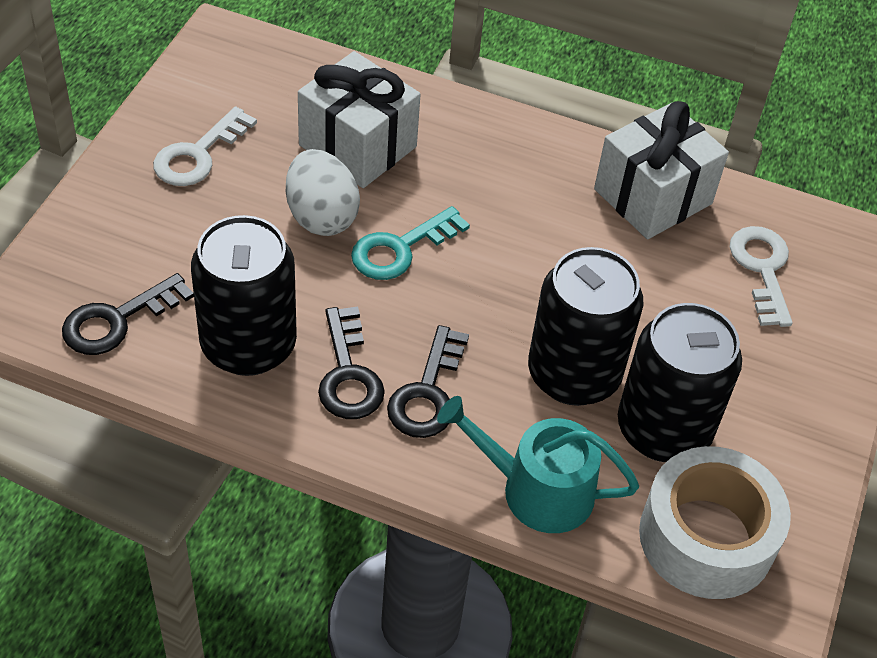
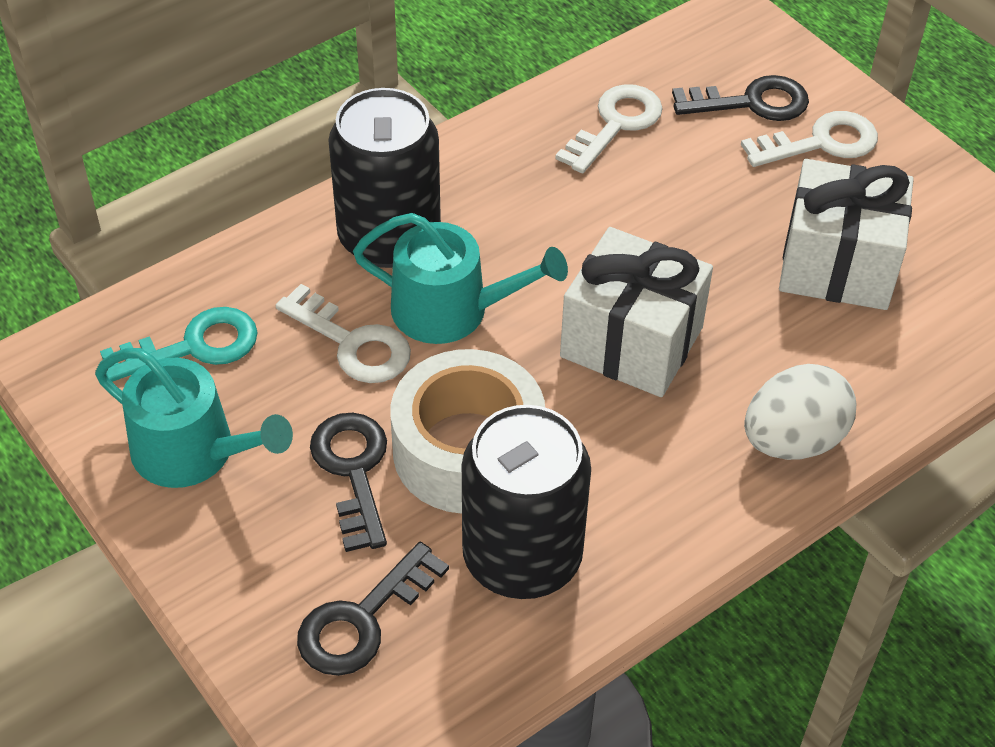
black can: [191,215,297,376] [528,247,643,406] [618,303,742,462] = 3 -> [328,88,441,268] [462,405,591,599] = 2
turquoise watering can: [437,396,639,533] = 1 -> [95,348,293,488] [353,213,568,344] = 2
white key: [153,106,257,186] [730,226,793,327] = 2 -> [275,284,411,383] [555,84,663,173] [741,111,878,167] = 3

